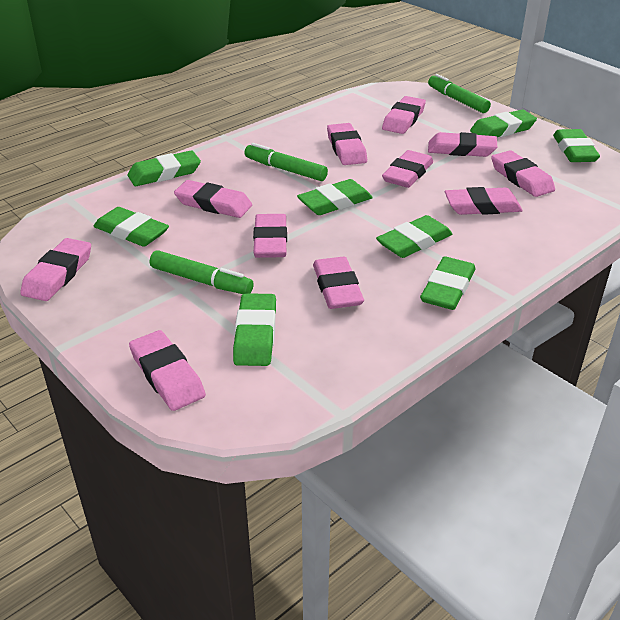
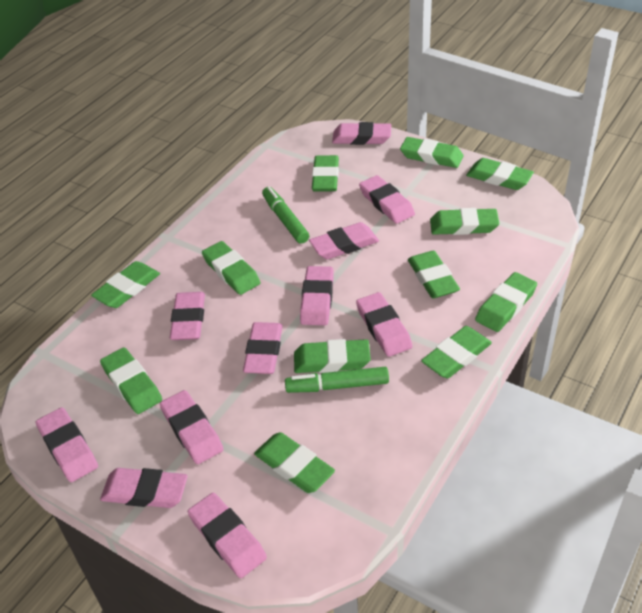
green eraser: [94,207,169,247] [128,150,201,186] [233,293,276,366] [297,179,373,215] [376,215,452,258] [420,257,475,310] [470,110,537,137] [553,129,600,162] = 8 -> [91,261,160,308] [100,347,162,414] [202,241,261,295] [254,432,335,493] [294,339,371,373] [312,155,339,192] [400,137,464,168] [408,251,460,298] [421,326,492,379] [430,208,499,235] [466,158,534,190] [475,272,537,332] = 12
green marker: [150,250,254,294] [245,143,328,181] [428,74,491,113] = 3 -> [262,186,309,244] [285,367,389,393] = 2

